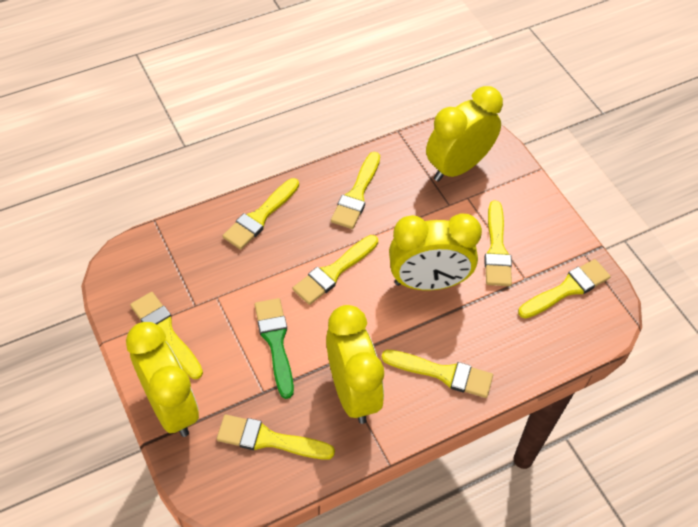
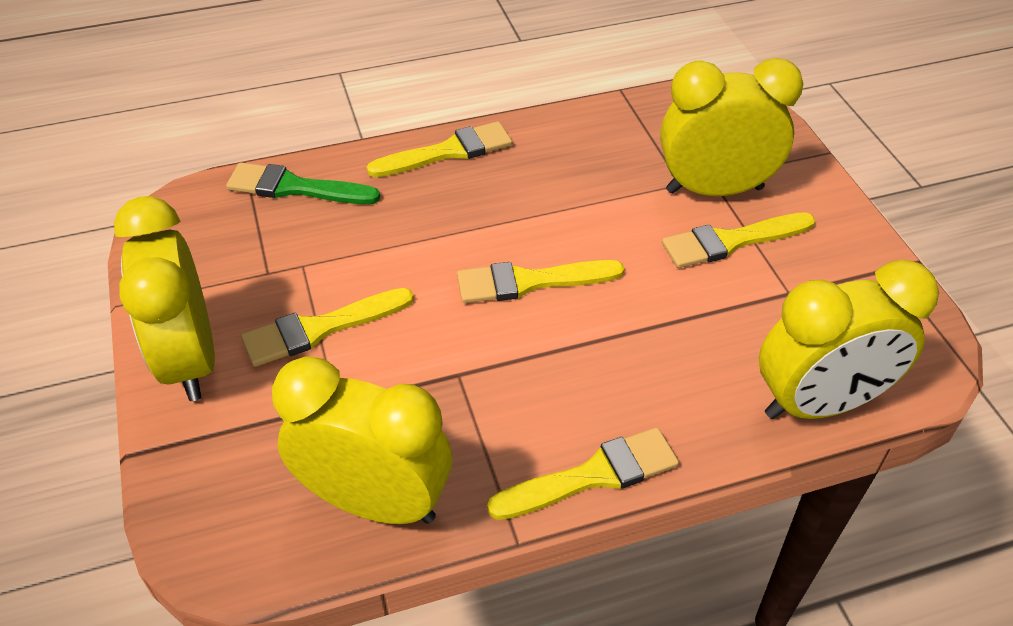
yellow brush: [130,292,203,379] [217,415,335,460] [223,178,299,250] [293,235,378,305] [331,152,380,229] [381,350,493,398] [484,201,512,286] [518,259,611,319] = 8 -> [241,288,414,367] [367,121,512,177] [457,260,624,303] [487,427,679,520] [662,212,815,268] = 5

